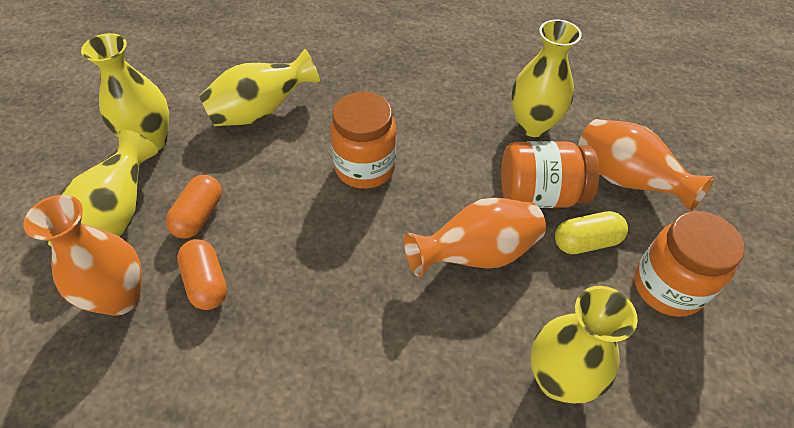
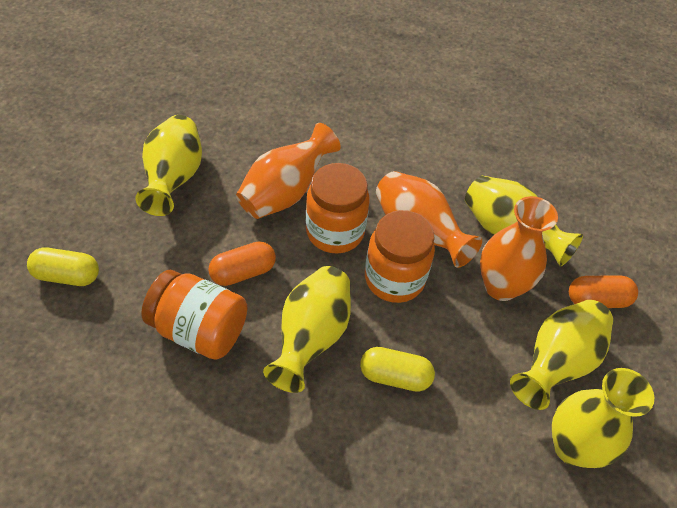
yellow capsule: [555,211,628,254] = 1 -> [27,248,99,286] [360,347,435,392] = 2

